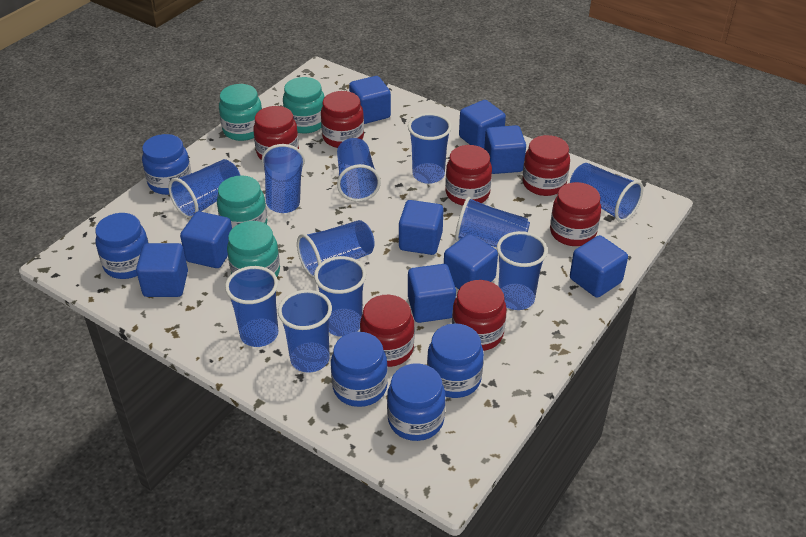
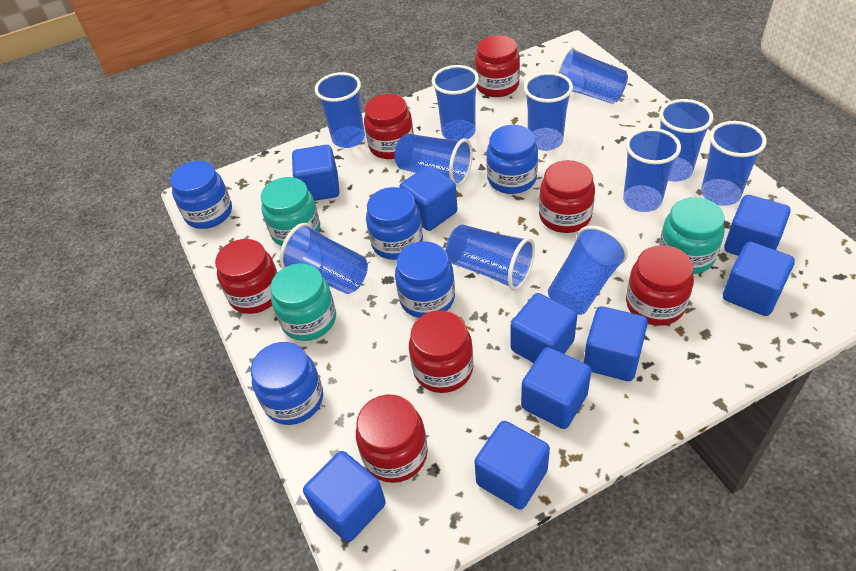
turquoise jar: [217,175,267,228] [219,84,262,141] [227,221,280,277] [283,77,325,134] = 4 -> [261,177,320,246] [270,263,336,341] [659,197,725,274] = 3

